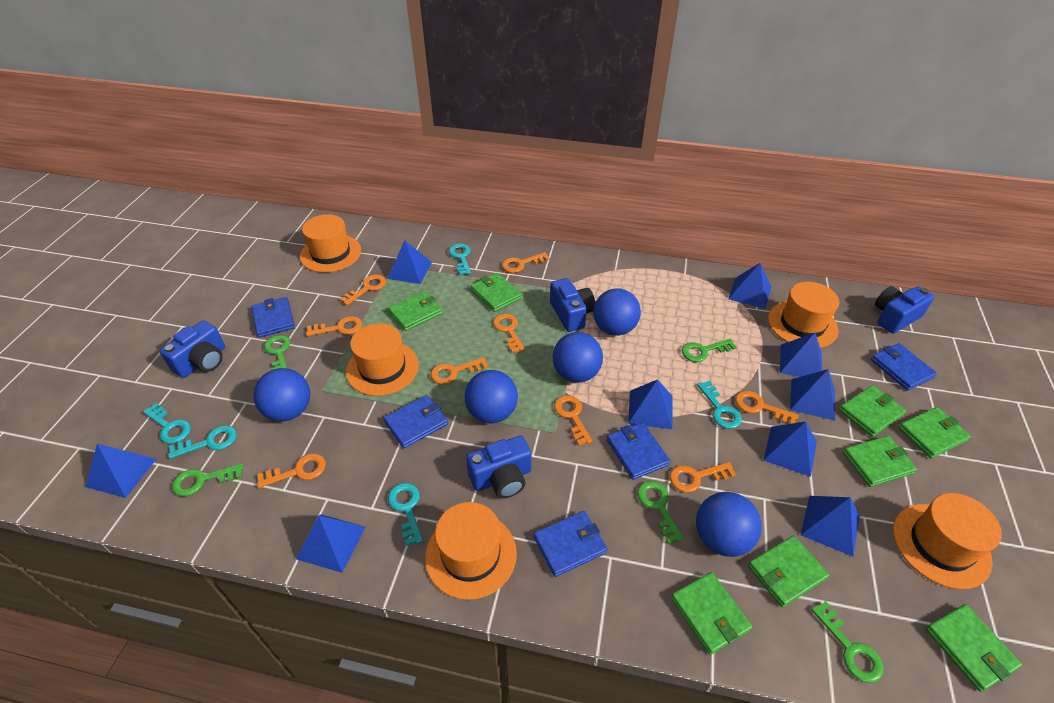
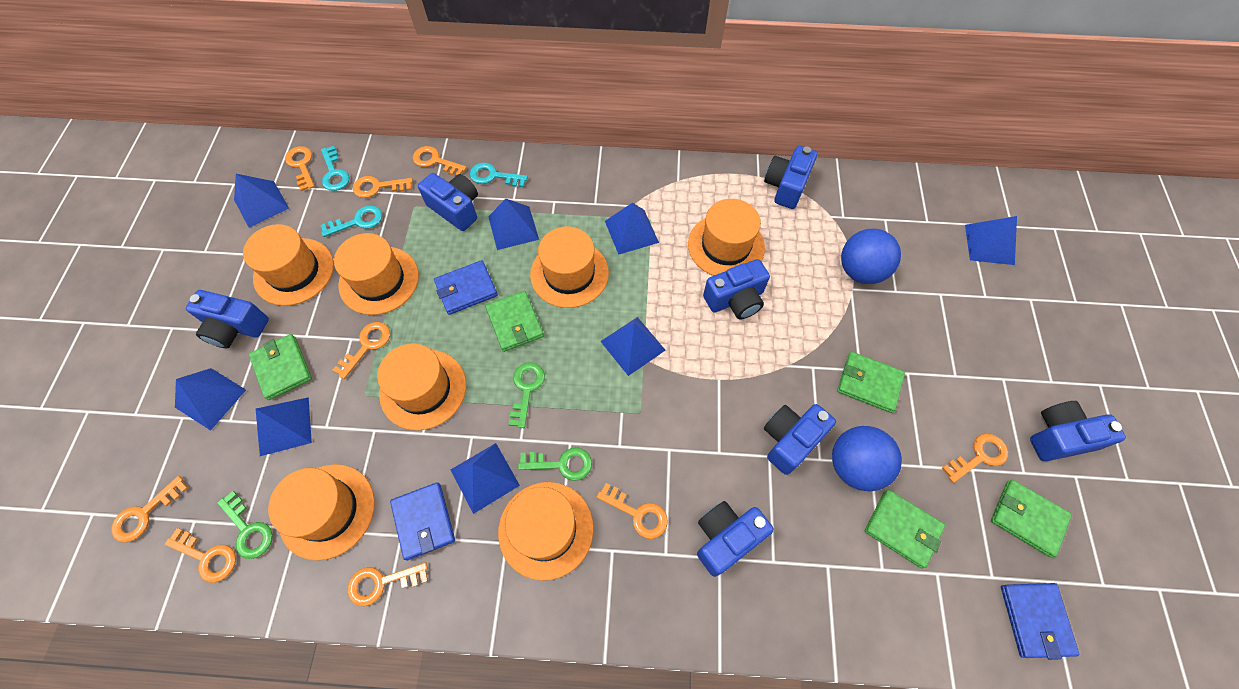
blue ball: [253,368,310,422] [464,370,518,423] [552,332,603,383] [593,289,641,336] [696,492,762,557] = 5 -> [832,426,902,492] [841,229,901,284] = 2
blue camera: [160,320,225,378] [466,436,532,498] [550,278,595,332] [875,286,934,334] = 4 -> [186,290,269,349] [418,173,478,231] [697,501,774,577] [703,259,770,319] [764,146,817,209] [764,404,836,475] [1030,401,1126,461] = 7
blue pyramid: [85,444,156,498] [296,514,365,573] [387,240,432,284] [628,379,672,429] [728,263,771,309] [763,421,817,477] [780,333,822,377] [790,369,835,421] [801,496,860,556] = 9 -> [175,368,246,431] [234,174,289,228] [256,397,312,456] [451,443,520,514] [488,199,539,250] [600,317,666,376] [605,203,659,255] [965,216,1017,265] = 8
blue wallet: [251,297,295,338] [384,395,448,448] [534,511,607,577] [607,422,670,480] [871,343,937,391] = 5 -> [390,482,455,561] [434,260,498,315] [1001,583,1079,660] = 3
green key: [172,463,243,496] [264,335,290,370] [637,481,684,544] [682,339,737,362] [811,601,884,683] = 5 -> [217,491,273,559] [508,362,545,428] [518,447,592,481] = 3
green wallet: [388,291,443,331] [471,273,522,312] [671,572,752,655] [748,536,829,607] [839,385,906,437] [843,436,917,487] [898,407,971,458] [926,604,1022,692] = 8 -> [249,334,312,400] [485,291,544,352] [837,352,905,413] [865,489,945,569] [991,480,1072,558] = 5
orange hat: [300,214,361,273] [346,323,419,396] [425,502,517,600] [768,282,839,348] [893,493,1002,589] = 5 -> [243,224,334,306] [268,464,375,561] [334,233,419,315] [377,343,466,431] [498,482,594,581] [530,227,609,308] [688,199,765,276] = 7
turquoise key: [143,403,191,444] [168,425,237,459] [388,483,423,546] [449,244,471,275] [697,381,742,429] = 5 -> [321,146,349,191] [321,205,382,237] [470,162,528,187] = 3

